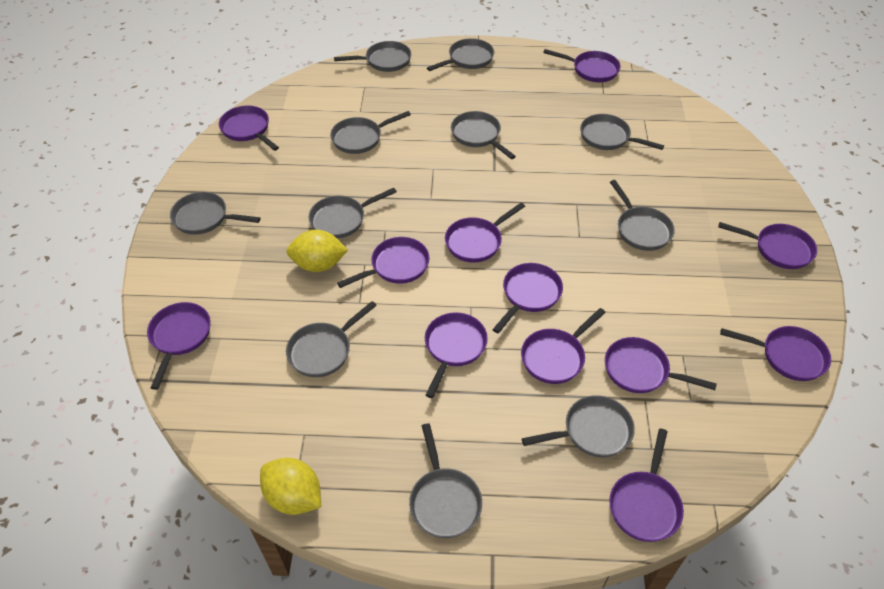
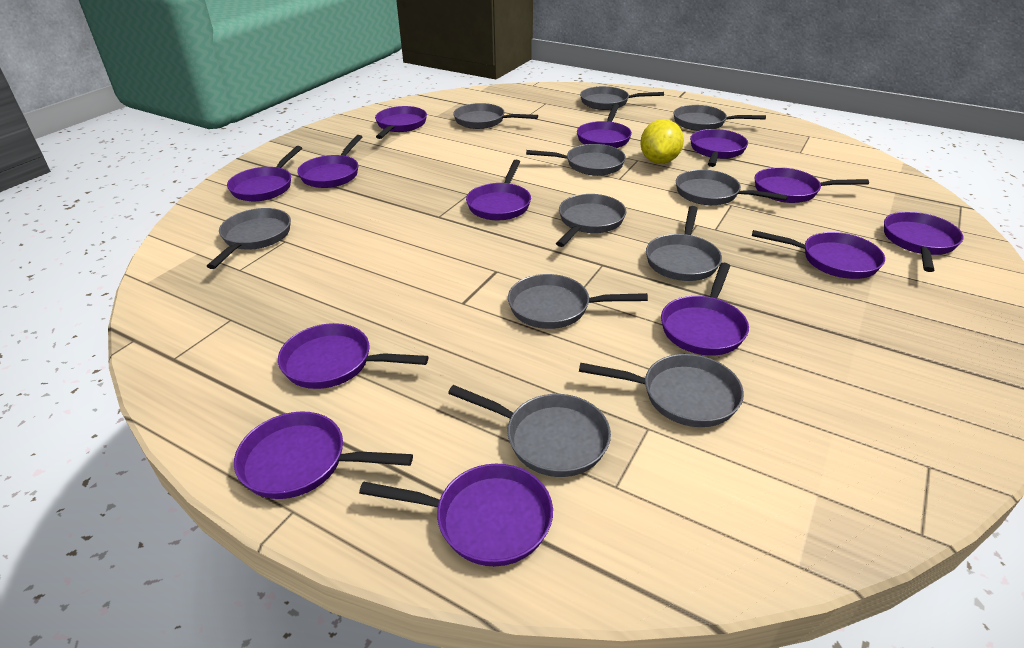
purple pan: [147,302,211,390] [219,105,279,151] [337,237,430,288] [425,312,488,398] [445,203,525,263] [492,263,563,334] [521,308,606,384] [543,49,621,82] [605,337,717,393] [609,428,684,542] [718,222,817,269] [720,326,831,381] = 12 -> [227,146,302,201] [234,411,413,499] [278,323,428,389] [297,135,362,188] [359,464,553,566] [375,106,427,139] [466,160,531,220] [577,104,632,148] [661,263,749,355] [690,129,748,167] [752,230,885,279] [754,167,869,203] [884,212,963,272] = 13
yellow lemon: [260,458,321,515] [286,230,348,272] = 2 -> [640,119,684,164] = 1

